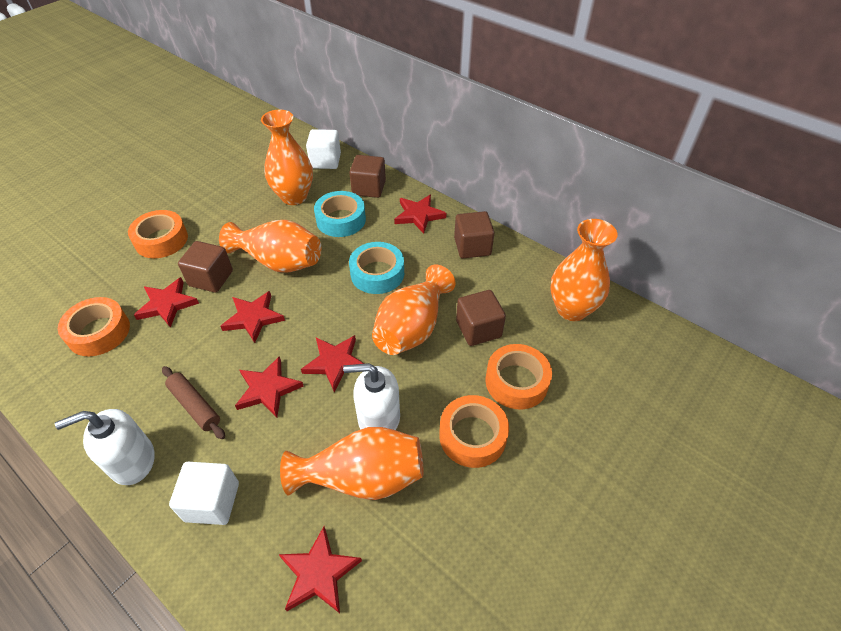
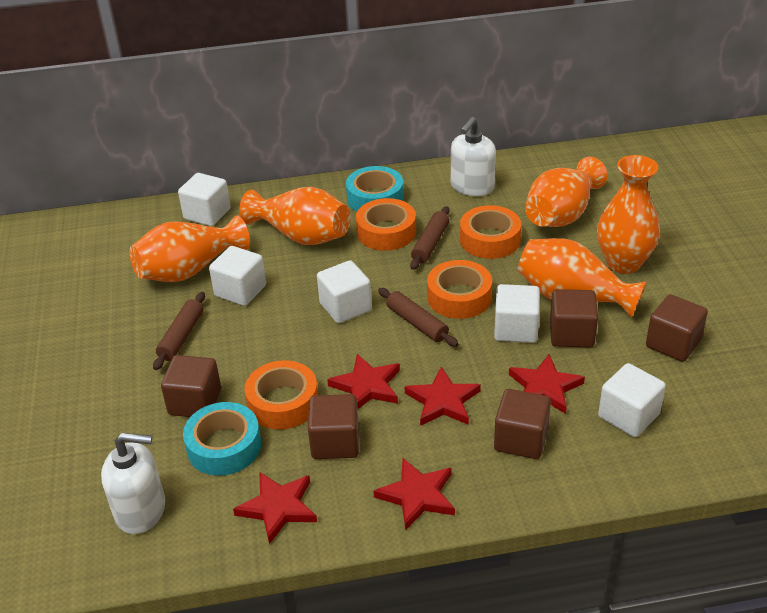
brown cube: [178,241,233,293] [349,155,386,198] [454,211,495,259] [456,290,506,346] = 4 -> [161,355,221,417] [308,394,359,459] [494,389,551,459] [550,289,598,348] [646,294,708,362] = 5
brown rolling pin: [162,366,225,439] = 1 -> [153,292,205,370] [378,288,459,347] [410,206,450,270] = 3
red star: [134,277,199,328] [220,291,285,343] [235,356,304,418] [278,526,362,613] [301,335,364,392] [394,195,446,234] = 6 -> [233,472,317,544] [327,354,400,409] [373,458,455,530] [405,366,481,426] [509,354,585,414] = 5
white cube: [169,462,239,525] [306,129,341,169] = 2 -> [178,173,231,226] [209,246,266,306] [317,260,372,323] [494,284,540,343] [598,363,666,437] = 5

